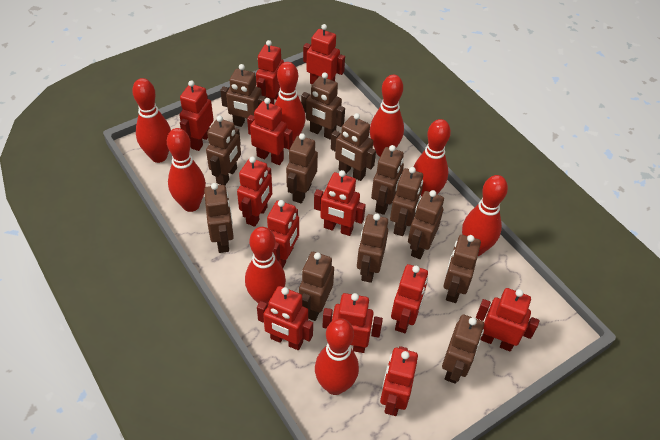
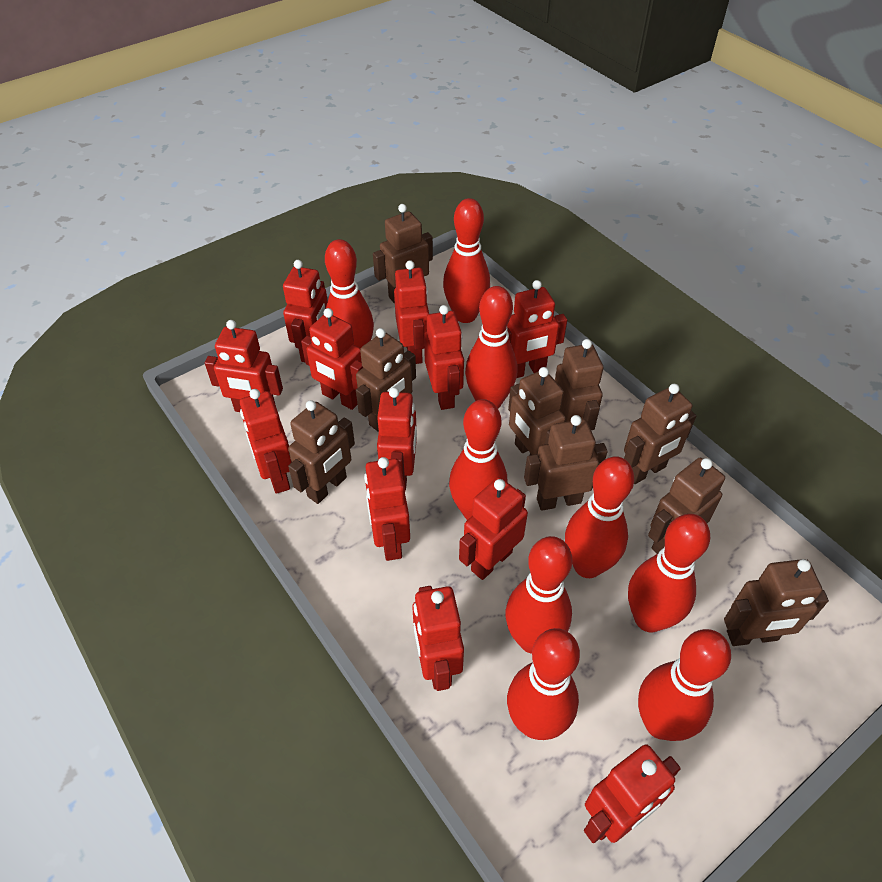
brown robot: [204,183,234,253] [206,116,241,185] [220,64,266,127] [286,133,318,203] [299,252,334,321] [301,73,345,140] [331,113,376,181] [357,214,388,283] [371,145,404,215] [390,167,423,236] [408,190,444,259] [442,315,484,384] [443,235,481,303] = 13 -> [288,400,355,504] [356,328,416,432] [373,204,433,304] [508,367,566,455] [524,415,608,511] [555,339,603,430] [624,384,696,484] [648,458,725,554] [724,559,829,646] = 9
red bowling pin: [132,78,171,163] [167,128,206,212] [245,227,286,305] [275,62,306,142] [315,318,359,395] [370,75,404,156] [414,119,451,197] [462,175,508,256] = 8 -> [325,239,374,348] [443,198,490,323] [449,399,507,520] [465,286,517,409] [506,536,572,654] [507,628,580,740] [565,456,634,578] [628,514,710,633] [638,629,731,741] = 9

